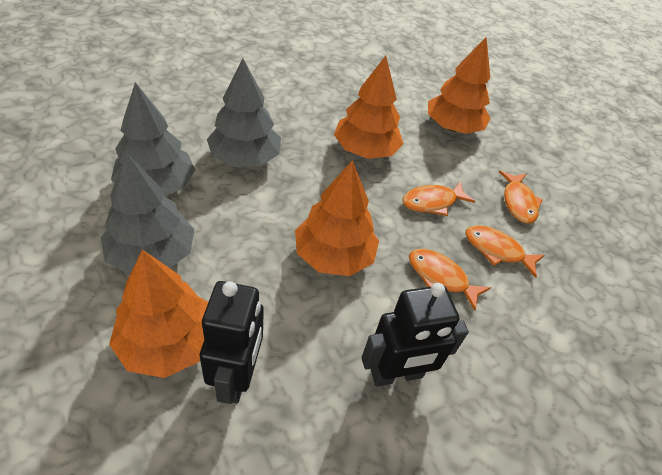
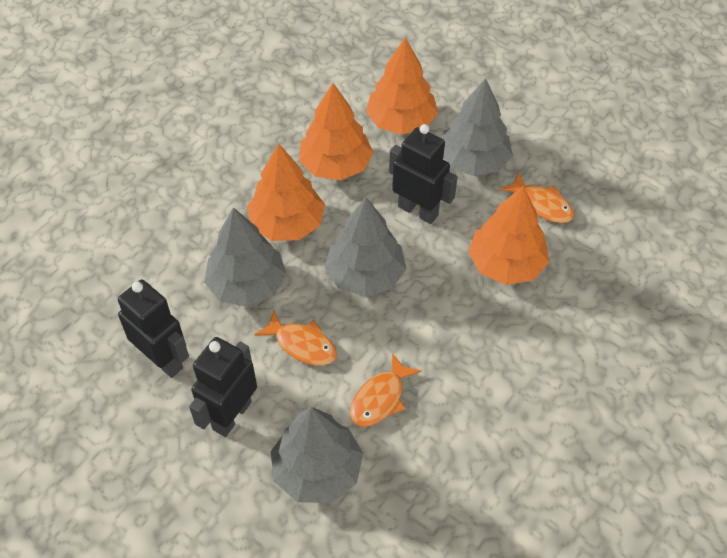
black robot: [200,281,264,404] [362,283,469,387] = 2 -> [118,279,189,378] [189,337,257,437] [389,124,457,224] = 3
grey tree: [101,152,194,275] [111,82,195,196] [207,59,281,167] = 3 -> [204,207,287,307] [271,407,363,503] [325,197,406,297] [442,78,513,176] = 4
orange fish: [402,181,475,216] [409,249,491,311] [465,225,545,278] [499,171,543,224] = 4 -> [254,310,337,366] [350,353,421,427] [500,172,574,223] = 3

